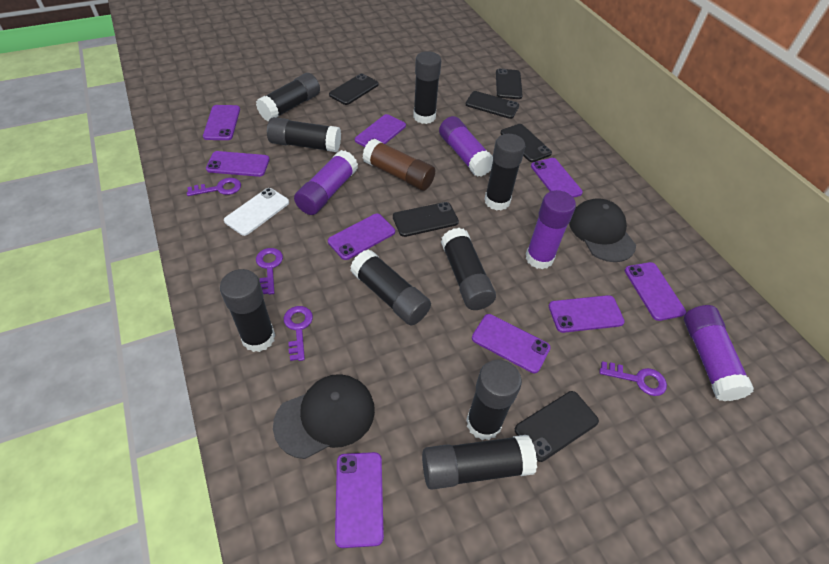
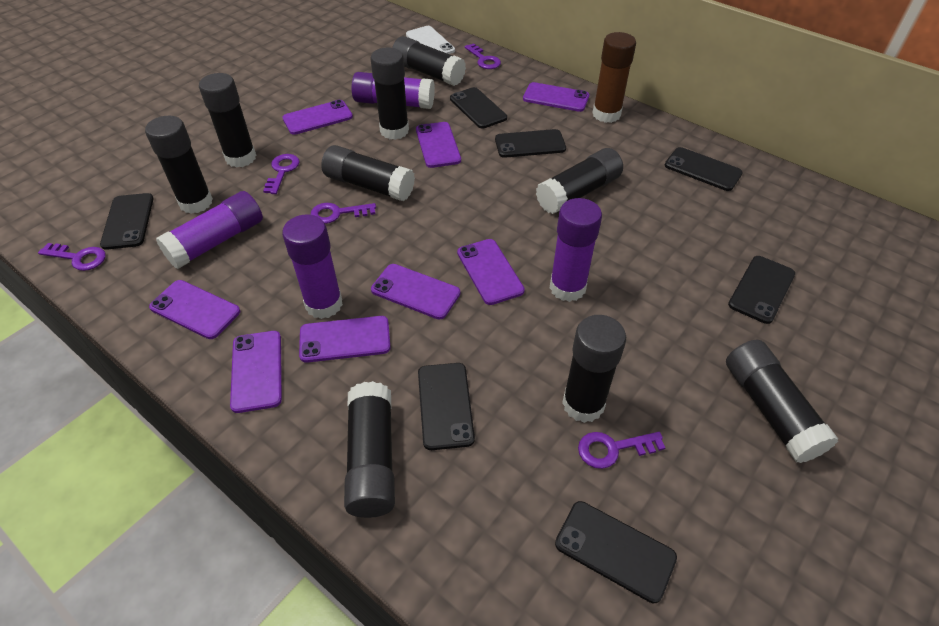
black cap: [273,374,375,459] [569,198,636,262] = 2 -> none = 0
black phone: [329,73,379,105] [393,202,459,237] [466,91,519,119] [496,68,523,99] [500,124,552,162] [515,391,599,462] = 6 -> [100,193,154,250] [418,363,475,450] [450,87,507,129] [495,129,566,158] [555,501,677,603] [665,147,743,191] [728,256,795,324] = 7
purple key: [187,178,241,196] [256,248,283,295] [284,306,313,361] [600,361,667,396] = 4 -> [38,243,106,271] [263,154,300,194] [310,203,376,224] [465,43,501,69] [578,432,665,469] = 5
purple phone: [203,105,240,140] [206,151,270,177] [328,214,395,260] [335,452,384,548] [355,114,406,147] [472,314,551,373] [531,158,583,198] [549,295,625,333] [625,262,686,321] = 9 -> [149,280,240,339] [230,331,282,413] [283,100,353,135] [299,316,391,363] [371,264,460,320] [416,122,461,168] [457,239,525,305] [523,82,589,112] = 8

